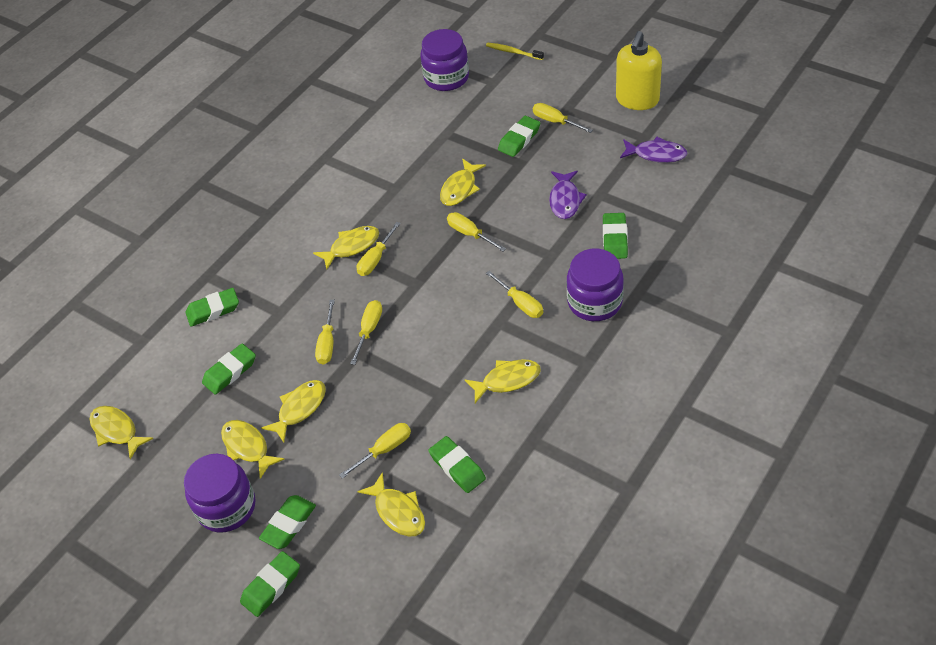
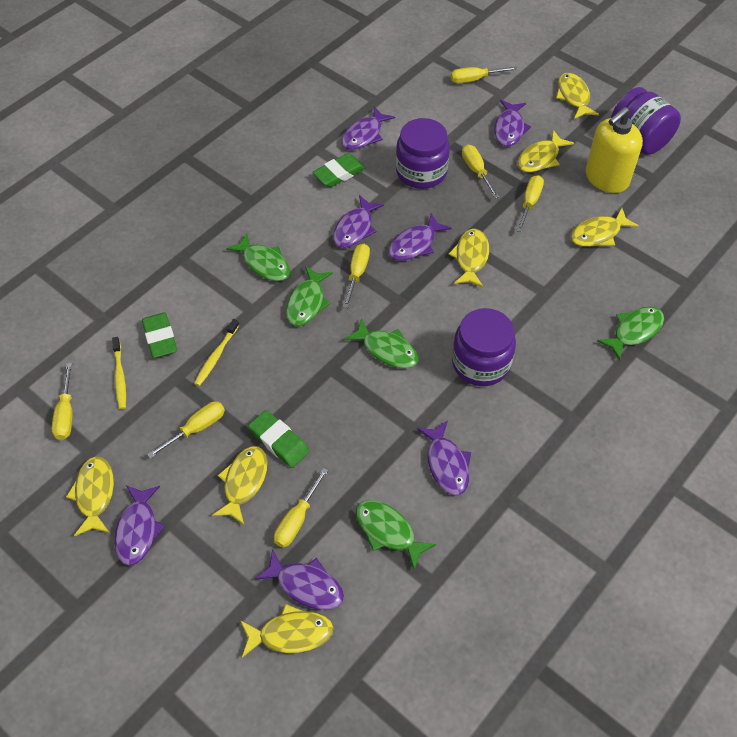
green eraser: [185,288,239,327] [202,344,256,395] [240,551,300,617] [259,495,316,549] [429,436,486,493] [498,116,540,157] [603,213,628,259] = 7 -> [142,312,177,358] [248,410,310,468] [312,153,365,187] = 3
green fish: none = 0 -> [226,233,290,281] [286,266,333,326] [344,318,419,368] [356,500,436,570] [597,307,664,361] = 5
purple fish: [549,171,587,219] [620,137,687,163] = 2 -> [114,485,165,566] [255,549,344,610] [333,195,384,248] [341,106,395,150] [389,213,452,261] [417,421,471,495] [494,100,531,146] = 7
yellow toothbrush: [486,43,544,60] = 1 -> [112,337,126,410] [194,319,239,386] = 2

